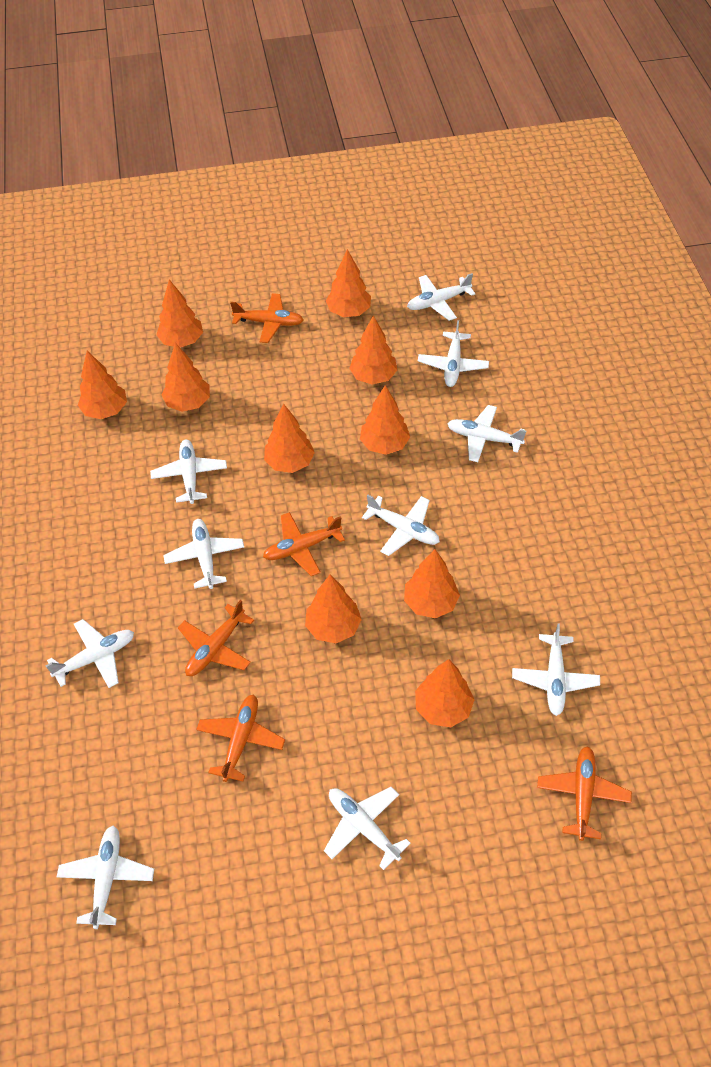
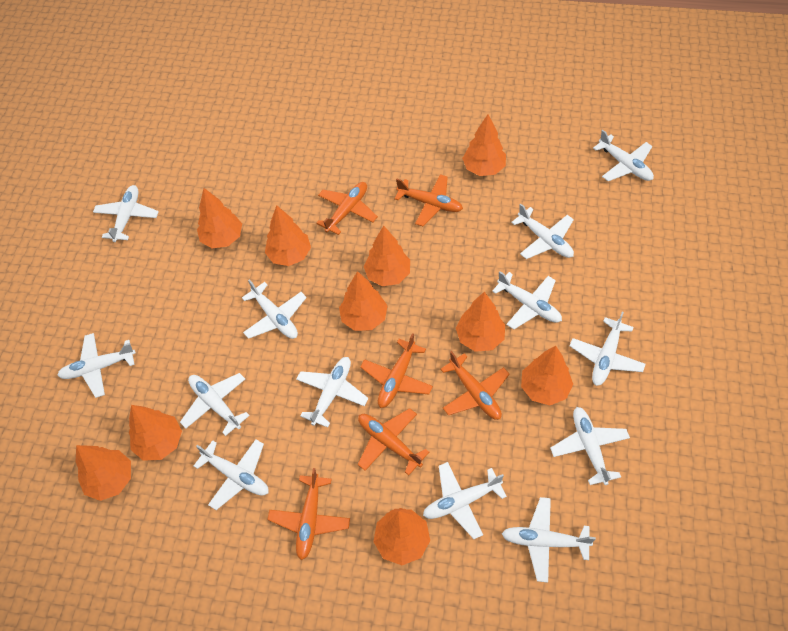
orange plane: [178,600,254,676] [196,695,285,782] [230,293,304,343] [263,512,345,576] [537,746,632,841] = 5 -> [267,468,350,560] [316,182,378,235] [358,408,429,476] [360,333,433,408] [394,174,463,226] [440,351,510,420] = 6
white plane: [45,619,134,688] [57,825,154,929] [150,440,227,504] [163,519,244,589] [324,787,411,870] [362,495,440,556] [407,273,475,321] [418,320,489,387] [447,405,526,462] [512,624,600,716] = 10 -> [57,333,136,398] [93,185,159,242] [180,373,250,436] [194,440,269,510] [242,279,307,339] [296,357,368,428] [423,462,507,539] [492,271,562,329] [502,497,596,583] [511,204,574,259] [550,407,630,485] [570,312,646,386] [593,130,654,181] = 13

